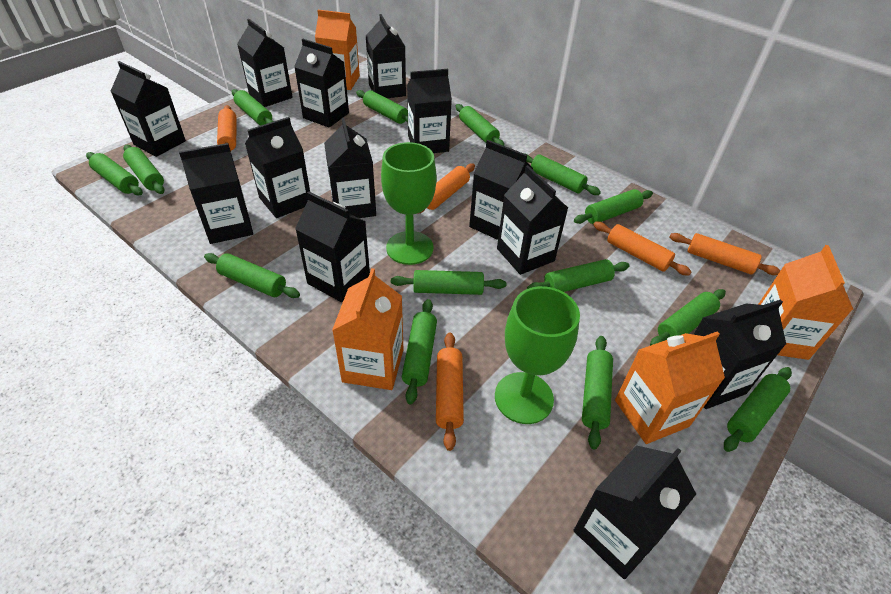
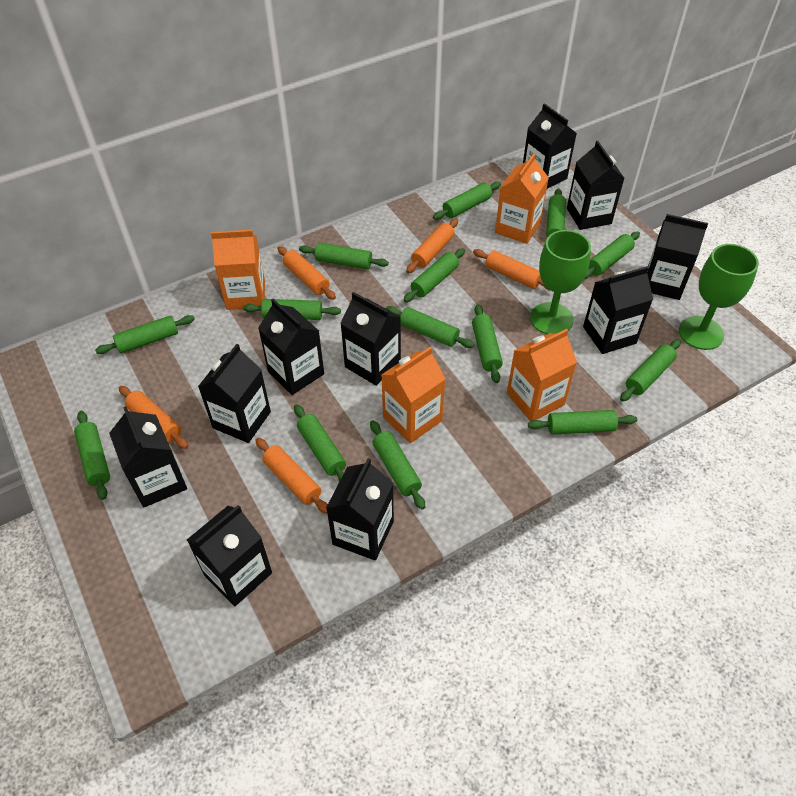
black carton: [111,61,186,157] [179,143,253,244] [237,19,293,107] [245,117,310,218] [294,39,349,128] [295,192,370,302] [324,118,376,218] [366,14,406,98] [407,69,452,153] [469,140,533,240] [497,165,568,275] [573,445,696,579] [693,299,786,409] = 13 -> [109,406,187,507] [187,505,272,606] [198,344,271,443] [258,299,324,395] [326,458,394,561] [340,292,401,386] [523,103,577,188] [567,141,625,230] [583,266,653,354] [647,214,708,300] = 10

